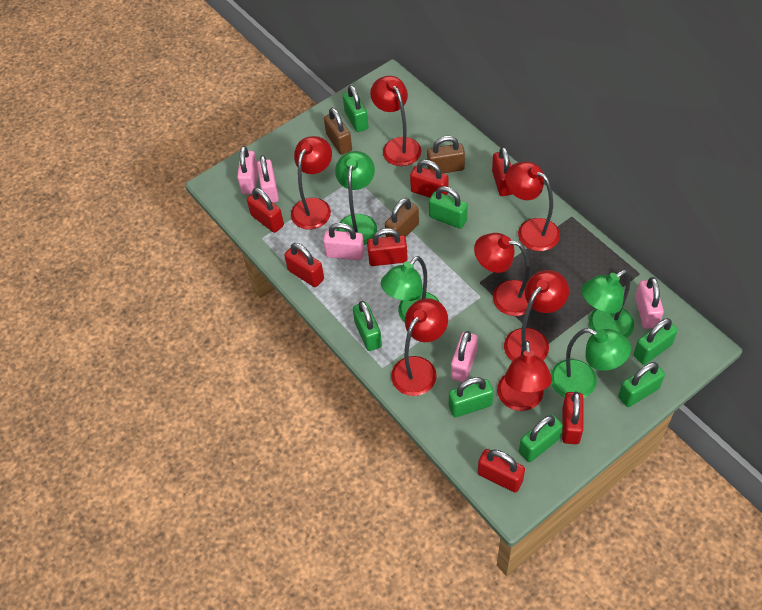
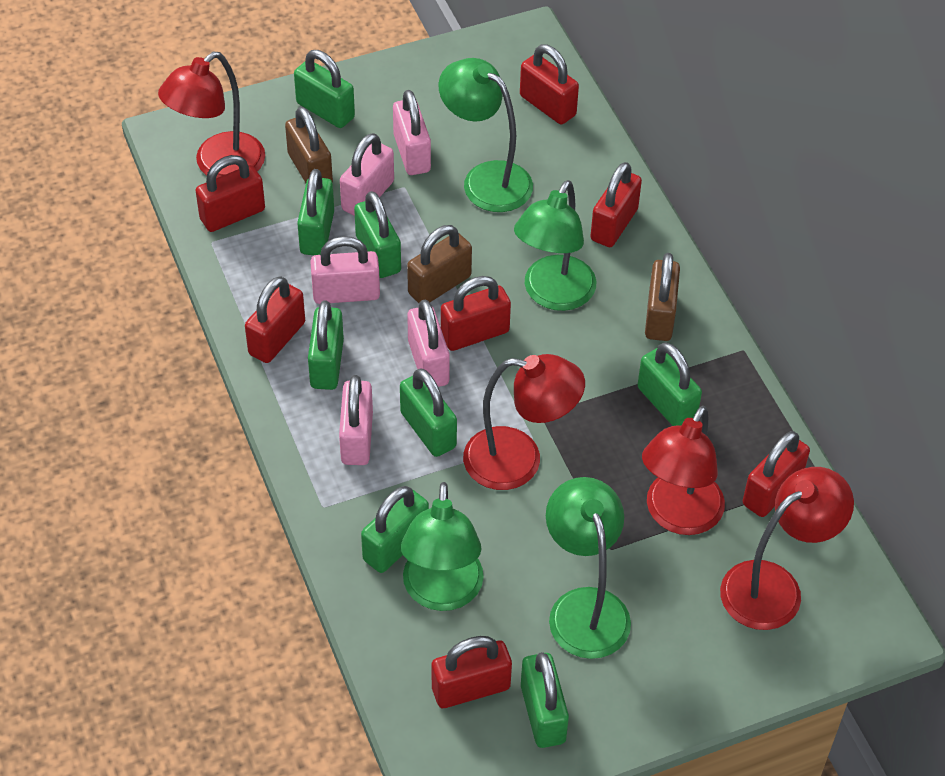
green padlock: [343,85,369,132] [353,301,382,351] [429,186,468,229] [449,377,493,417] [519,415,563,462] [618,362,665,407] [634,318,678,365] = 7 -> [294,50,355,128] [297,169,334,255] [308,300,344,390] [354,191,401,278] [361,486,429,573] [400,368,457,457] [521,652,569,748] [638,342,702,426] = 8
red lamp: [291,136,332,229] [370,76,421,166] [391,298,448,396] [474,233,533,316] [497,341,552,411] [504,270,569,361] [505,162,560,251] = 7 -> [158,52,265,178] [463,354,585,490] [642,406,725,535] [720,467,854,630] = 4

